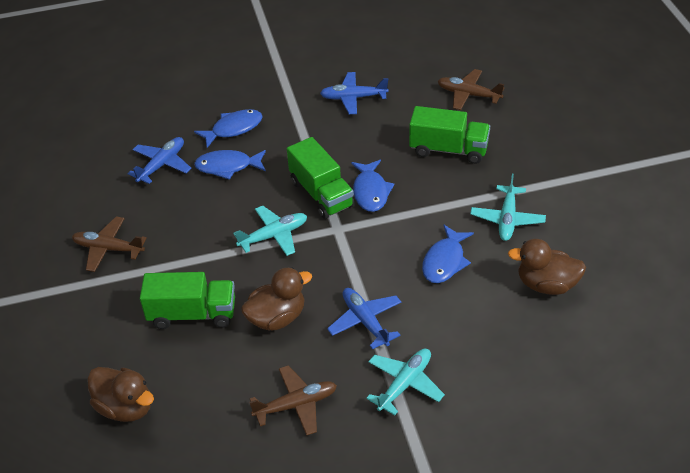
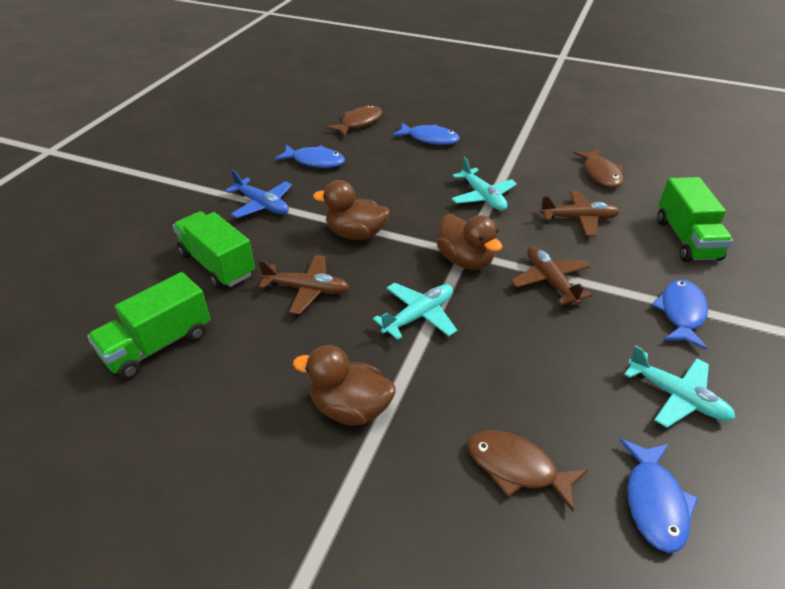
blue plane: [128,137,192,184] [320,72,389,114] [327,288,401,350] = 3 -> [225,169,292,218] = 1
brown fish: none = 0 -> [326,105,383,137] [467,430,588,512] [573,149,624,188] = 3

